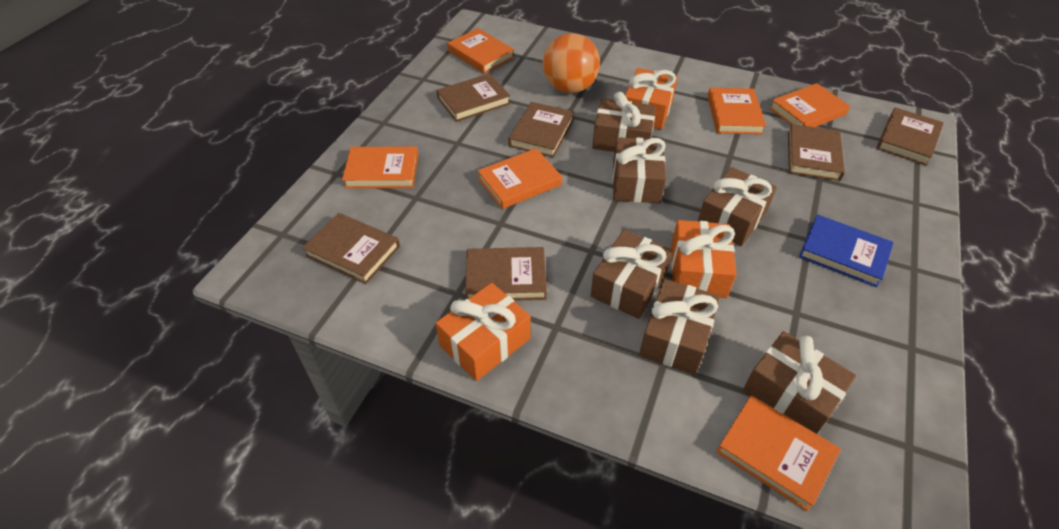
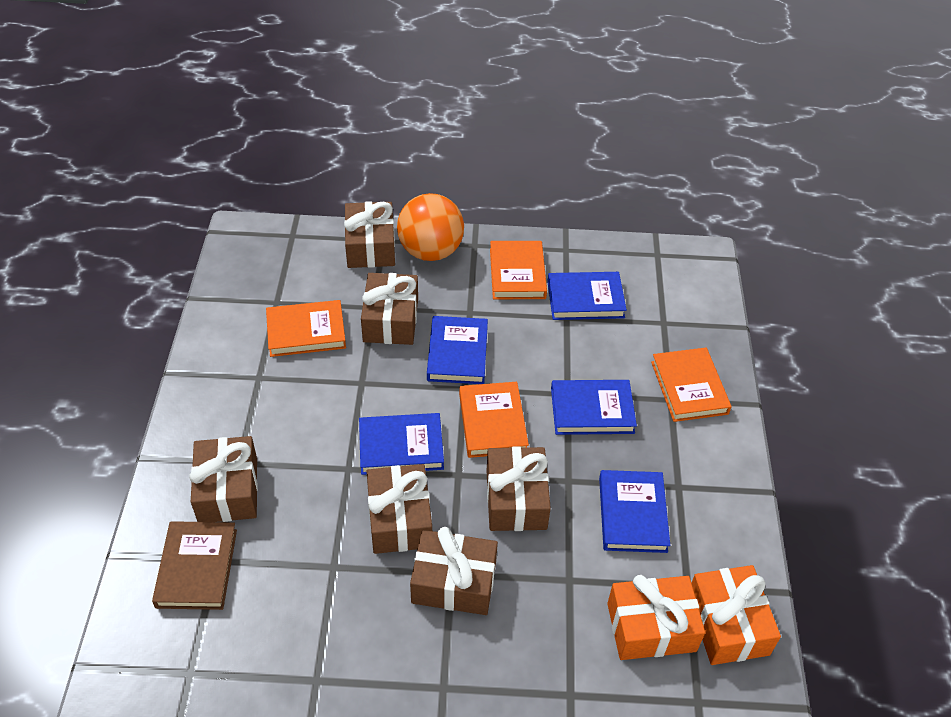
blue book: [799,215,894,287] = 1 -> [359,413,444,475] [427,316,488,384] [547,272,627,320] [551,380,637,435] [599,470,670,553] = 5
brown book: [302,213,400,284] [436,73,511,122] [465,247,547,301] [509,102,574,158] [788,124,845,181] [877,107,944,166] = 6 -> [152,521,237,610] = 1
orange book: [342,146,418,188] [447,28,515,73] [477,148,562,209] [707,88,766,134] [716,395,841,511] [769,83,850,127] = 6 -> [266,300,346,357] [459,382,529,458] [490,241,547,299] [651,348,732,422] = 4
orange gift: [436,283,531,381] [625,68,678,129] [671,220,737,298] = 3 -> [607,575,705,660] [692,565,781,665] = 2

